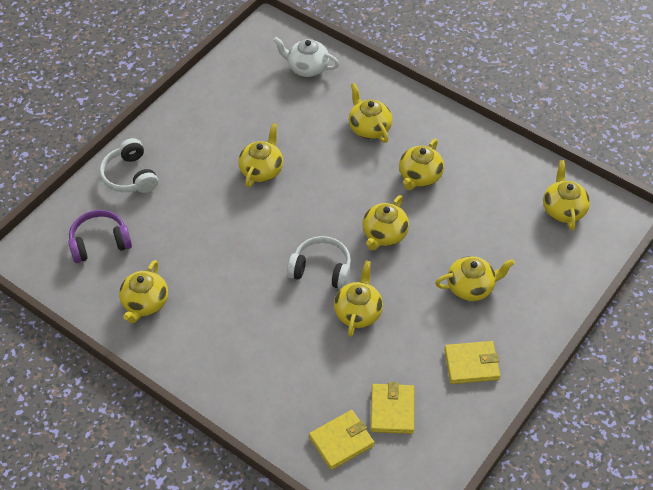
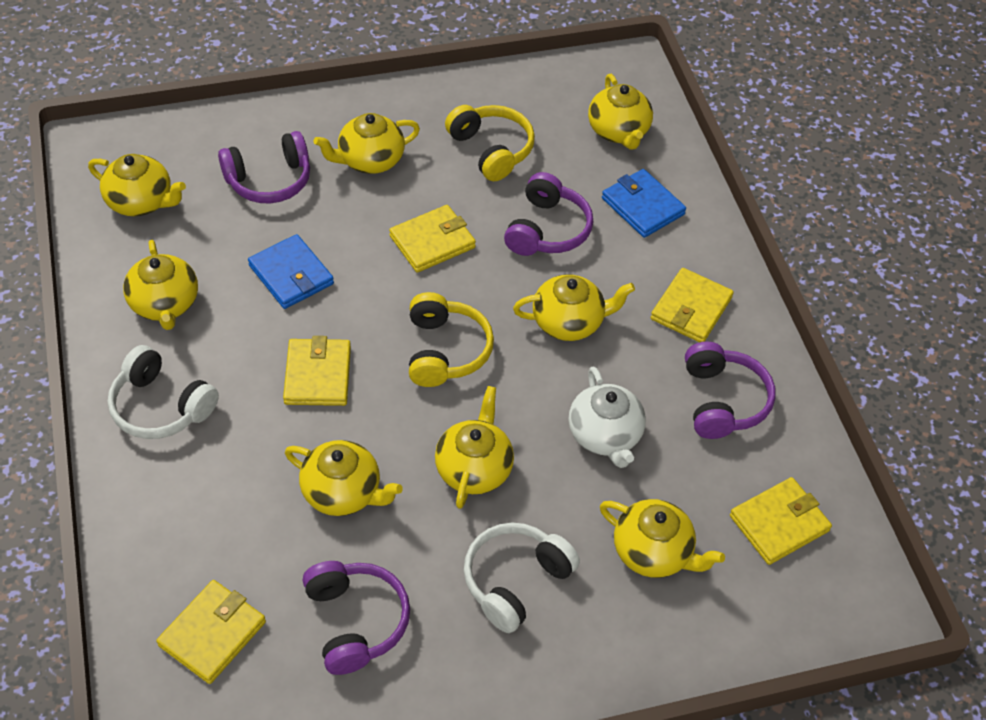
blue wallet: none = 0 -> [248,234,334,309] [602,169,686,238] = 2
purple headphones: [68,210,132,263] = 1 -> [218,131,310,204] [303,561,410,675] [504,172,593,256] [685,342,776,439] = 4
yellow headphones: none = 0 -> [409,292,494,387] [445,105,535,181] = 2
yellow wallet: [309,410,375,470] [371,382,414,434] [444,341,500,384] = 3 -> [156,580,266,684] [283,336,351,406] [389,205,476,273] [651,268,734,342] [730,477,832,565] = 5

